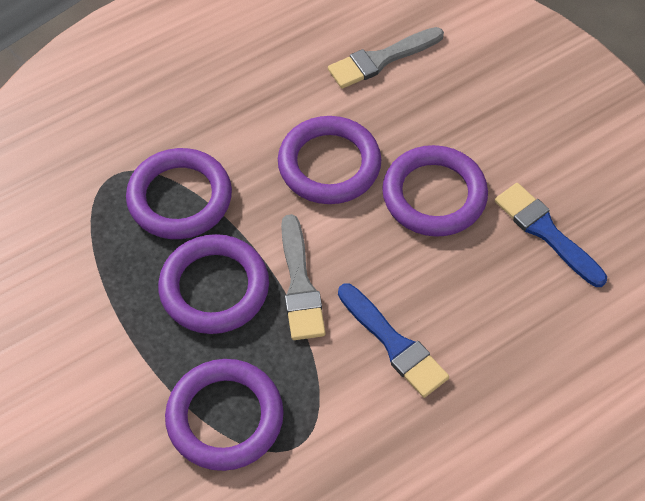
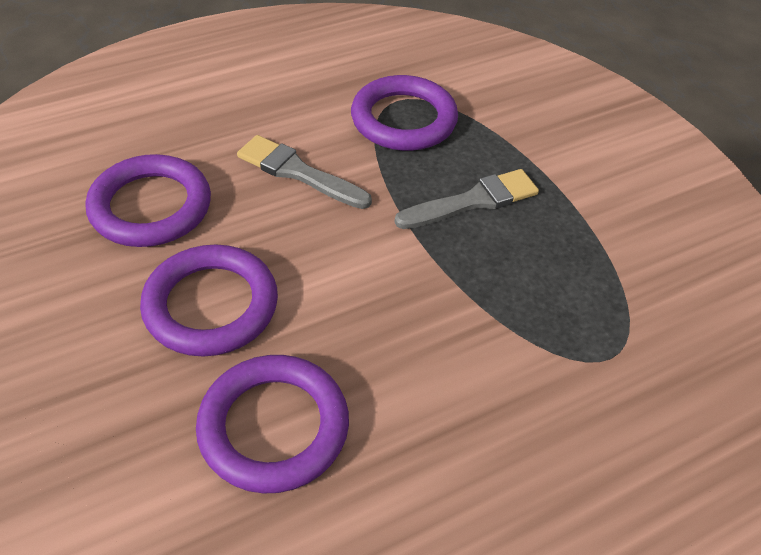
blue brush: [338,283,449,398] [495,183,607,287] = 2 -> none = 0
purple ring: [126,148,232,239] [158,234,269,334] [165,359,284,471] [278,116,382,204] [382,145,488,237] = 5 -> [85,154,211,247] [140,244,278,356] [196,355,349,493] [351,75,458,151] = 4

